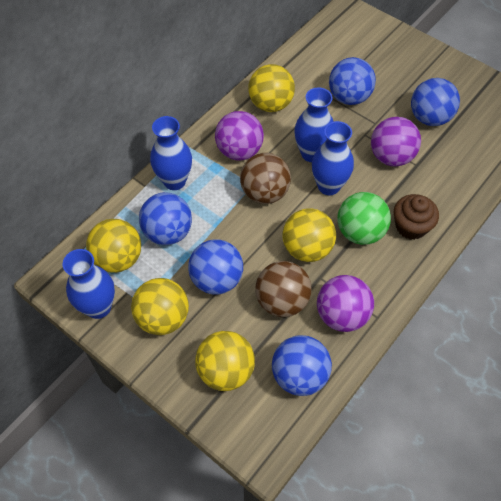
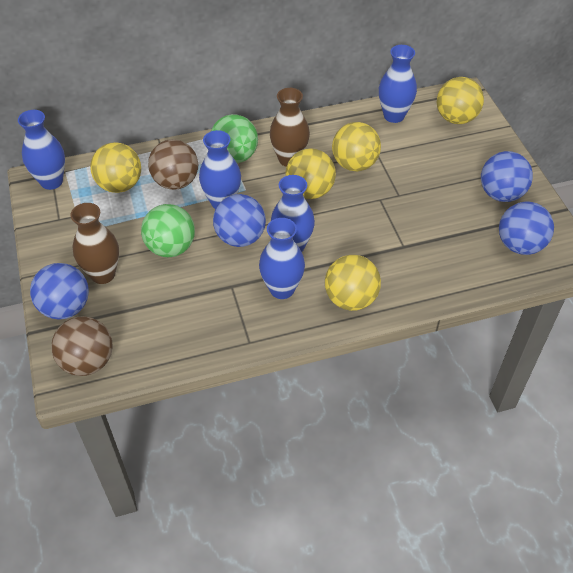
blue ball: [139,192,192,245] [188,239,243,295] [272,335,332,396] [329,57,376,105] [411,78,460,126] = 5 -> [30,263,89,320] [213,194,266,247] [481,151,533,202] [499,202,554,255] = 4
blue vase: [63,249,115,319] [150,116,192,190] [294,87,334,162] [312,121,354,195] = 4 -> [18,110,65,190] [199,130,241,209] [259,218,305,299] [271,175,315,252] [379,45,417,123] = 5
brown cupcake: [394,194,439,240] = 1 -> none = 0
brown vase: none = 0 -> [70,203,119,284] [270,88,310,167] = 2
green ball: [337,192,391,245] = 1 -> [141,204,195,257] [211,114,258,163] = 2
purple ball: [215,111,264,161] [317,275,374,332] [371,117,421,167] = 3 -> none = 0

